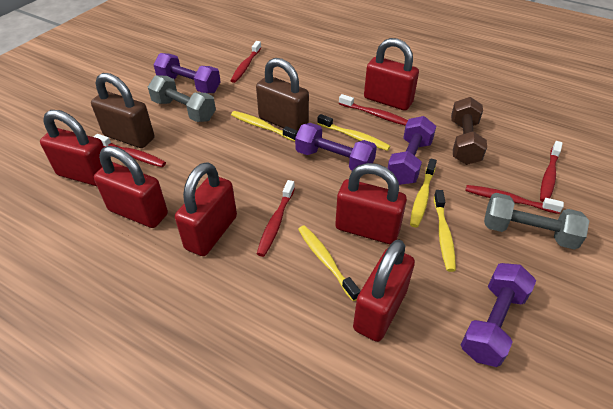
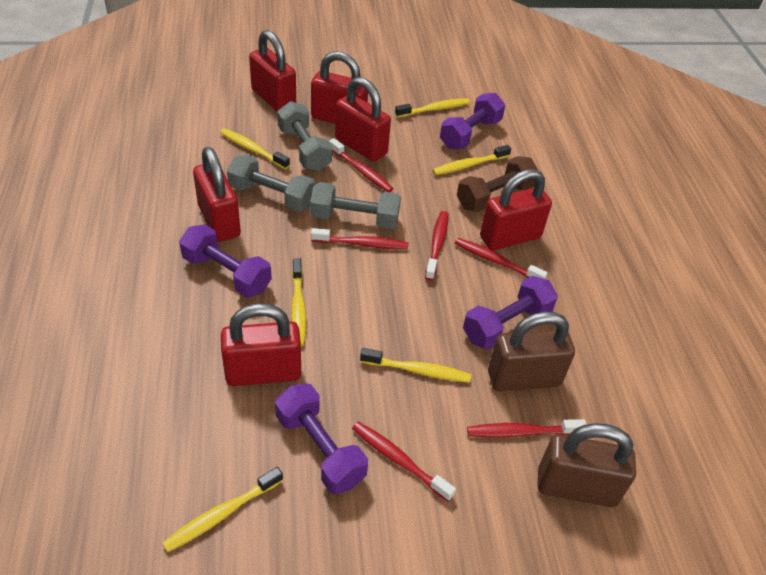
grey dumbbell: [148,75,216,122] [484,193,590,250] = 2 -> [227,155,316,212] [277,101,332,171] [310,182,401,229] = 3
yellow toothbrush: [231,111,298,141] [298,225,360,301] [317,114,390,151] [410,158,437,228] [434,190,456,272] = 5 -> [162,467,283,552] [220,128,290,169] [291,259,306,347] [360,348,471,383] [395,98,470,118] [432,145,511,175] = 6

